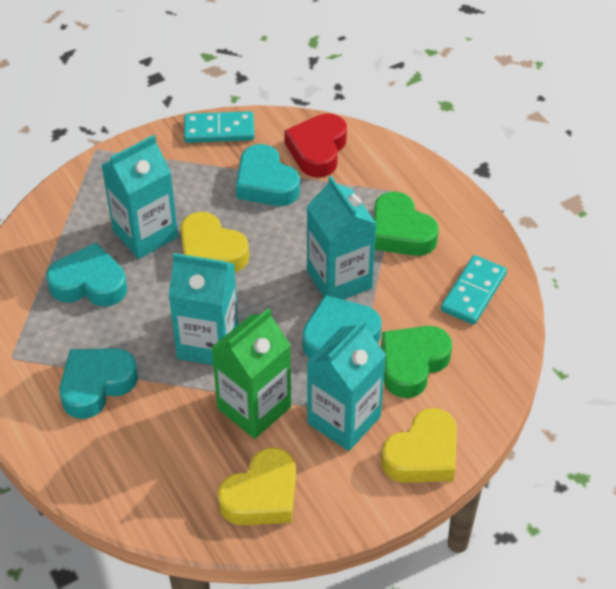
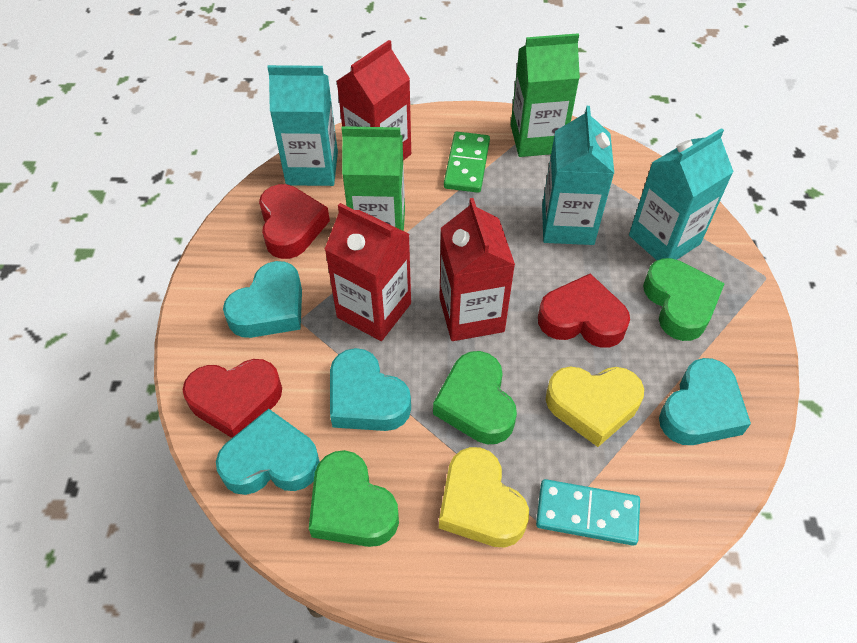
green carton: [211,308,291,439] = 1 -> [342,126,405,231] [511,33,580,157] = 2
green domino: none = 0 -> [444,132,490,193] = 1
green heart: [374,191,439,256] [381,326,452,398] = 2 -> [309,450,399,547] [433,351,517,444] [643,258,725,341] = 3
red carton: none = 0 -> [325,203,411,341] [337,40,411,160] [440,198,515,341] = 3
red heart: [284,113,347,177] = 1 -> [183,359,282,438] [259,184,330,259] [538,274,630,348] = 3
turquoise carton: [101,135,178,259] [169,253,238,365] [306,176,376,300] [307,319,386,451] = 4 -> [267,65,338,186] [542,106,614,245] [629,128,734,260] = 3
turquoise domino: [184,111,254,143] [441,255,507,325] = 2 -> [536,479,640,546] = 1
yellow heart: [180,212,249,272] [218,447,296,525] [381,408,457,483] = 3 -> [439,447,529,548] [546,367,644,447] = 2

